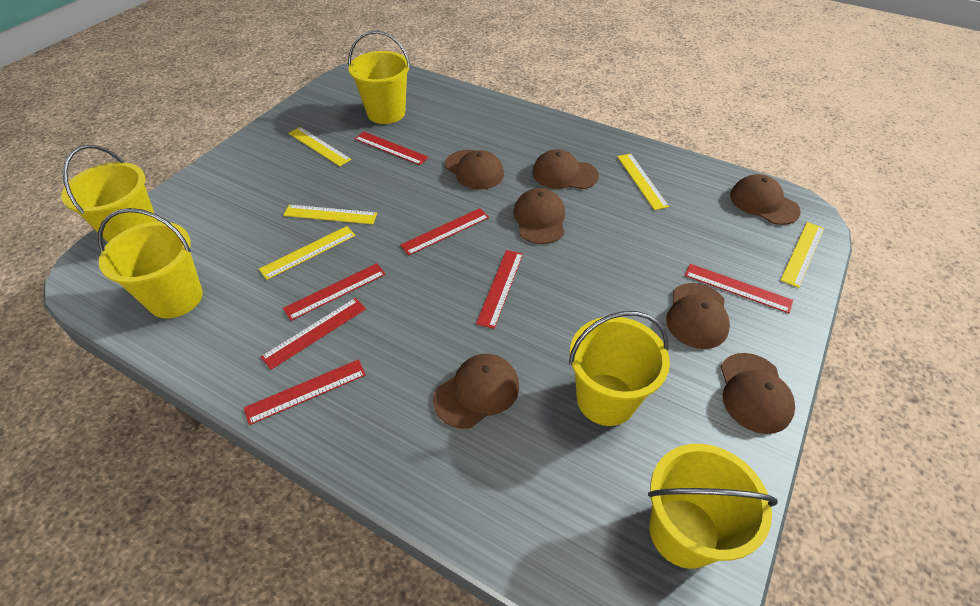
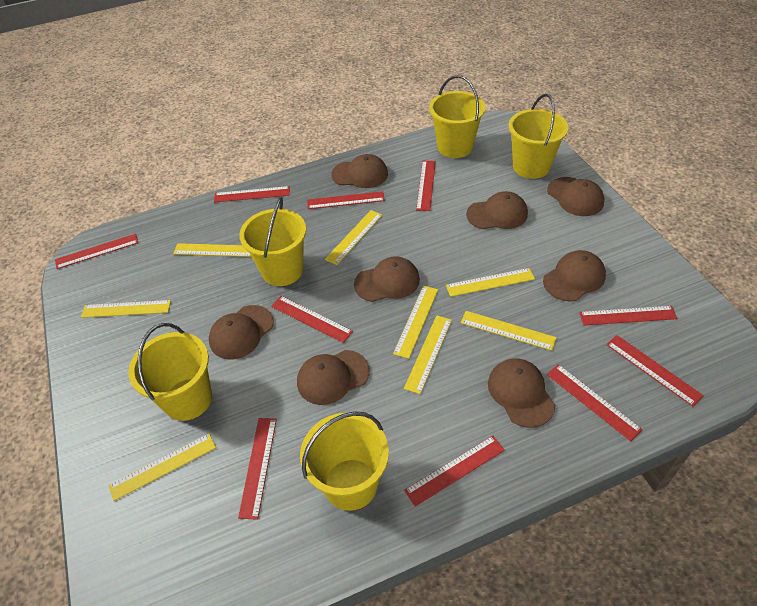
brown cap: [433,354,519,429] [445,150,504,190] [513,188,565,244] [532,149,599,189] [666,283,730,349] [721,353,795,434] [730,174,801,225] = 7 -> [209,305,274,359] [297,350,370,405] [331,154,388,188] [354,256,420,302] [466,191,528,229] [488,358,555,428] [543,250,606,302] [547,177,605,216] = 8
red ruler: [244,360,366,425] [261,298,366,370] [283,263,386,321] [354,132,429,165] [400,208,489,255] [476,250,523,329] [685,264,793,313] = 7 -> [55,234,138,269] [214,186,290,202] [238,418,277,520] [271,296,353,343] [307,191,385,209] [404,436,505,507] [416,161,436,211] [547,364,643,441] [579,306,678,325] [606,335,704,407] = 10
yellow ruler: [259,226,356,280] [283,204,377,224] [289,127,351,166] [617,154,669,210] [780,222,824,288] = 5 -> [81,300,171,318] [108,433,216,501] [173,243,251,257] [325,210,382,265] [393,286,438,359] [404,315,452,394] [446,268,535,297] [461,311,557,351] = 8

